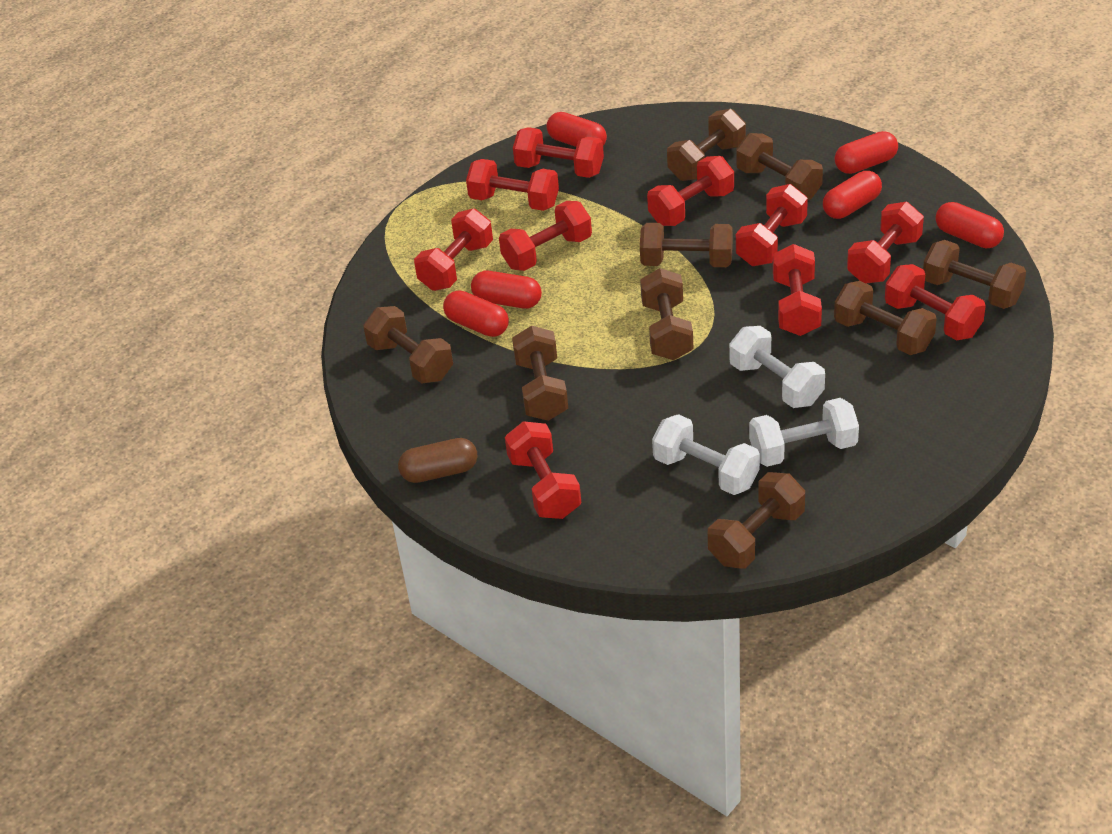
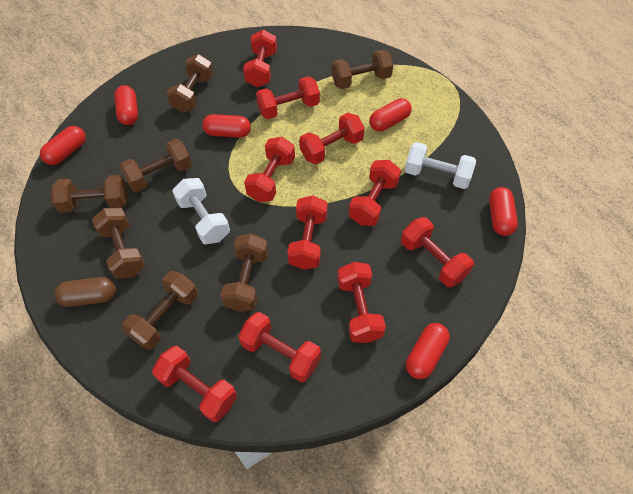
brown dumbbell: [363,306,453,384] [512,326,568,421] [640,223,733,267] [640,268,693,360] [667,109,746,181] [708,472,805,569] [736,133,823,200] [834,281,937,355] [923,240,1026,309] = 9 -> [51,175,128,213] [92,208,145,279] [119,139,192,192] [122,271,198,350] [166,54,214,113] [220,233,268,312] [332,50,393,89] = 7
white dumbbell: [652,414,760,495] [729,326,825,408] [749,398,859,467] = 3 -> [173,178,230,244] [405,142,476,189] = 2

